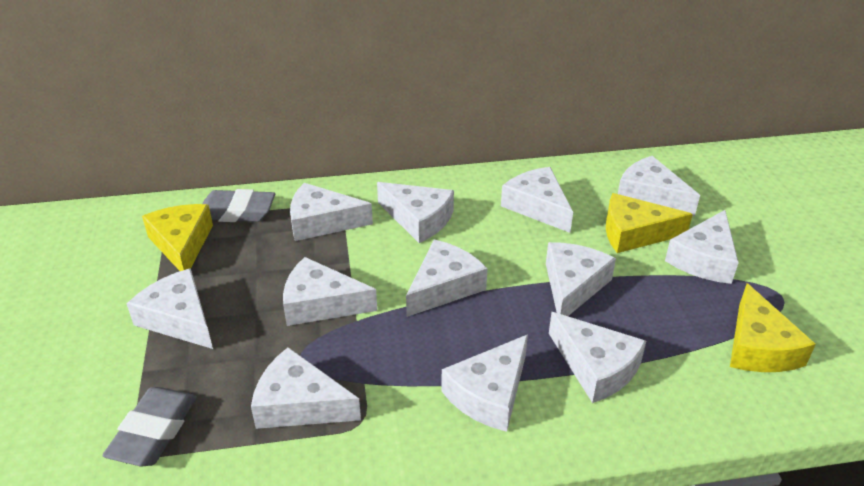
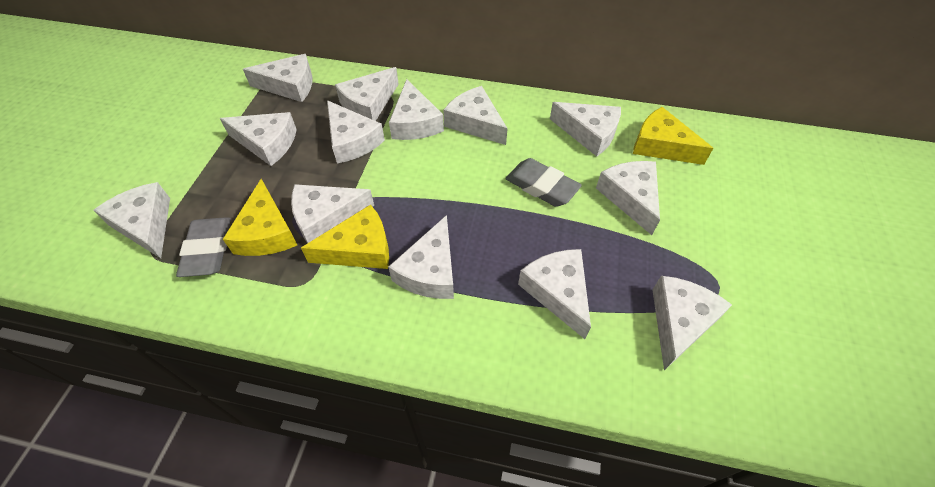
white cheese: [127,268,213,349] [251,347,361,429] [283,257,377,326] [290,183,373,241] [377,182,454,243] [406,240,488,317] [441,334,528,432] [501,167,573,233] [546,242,616,316] [549,312,646,403] [618,156,700,216] [665,210,739,284] = 12 -> [94,182,170,258] [220,112,297,166] [243,54,312,102] [291,184,374,243] [327,100,385,164] [335,67,399,121] [388,215,454,299] [389,79,444,140] [443,86,508,145] [518,249,591,339] [550,102,621,156] [596,161,660,235] [652,276,732,370] = 13

